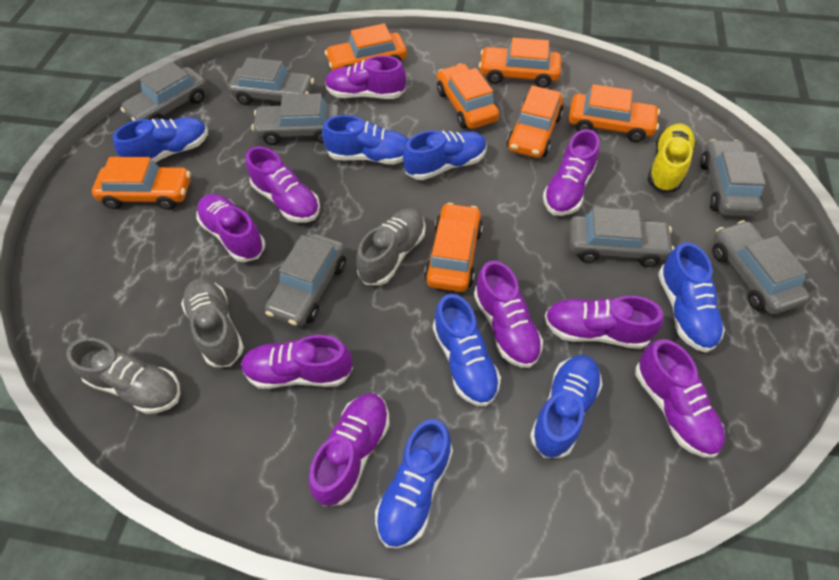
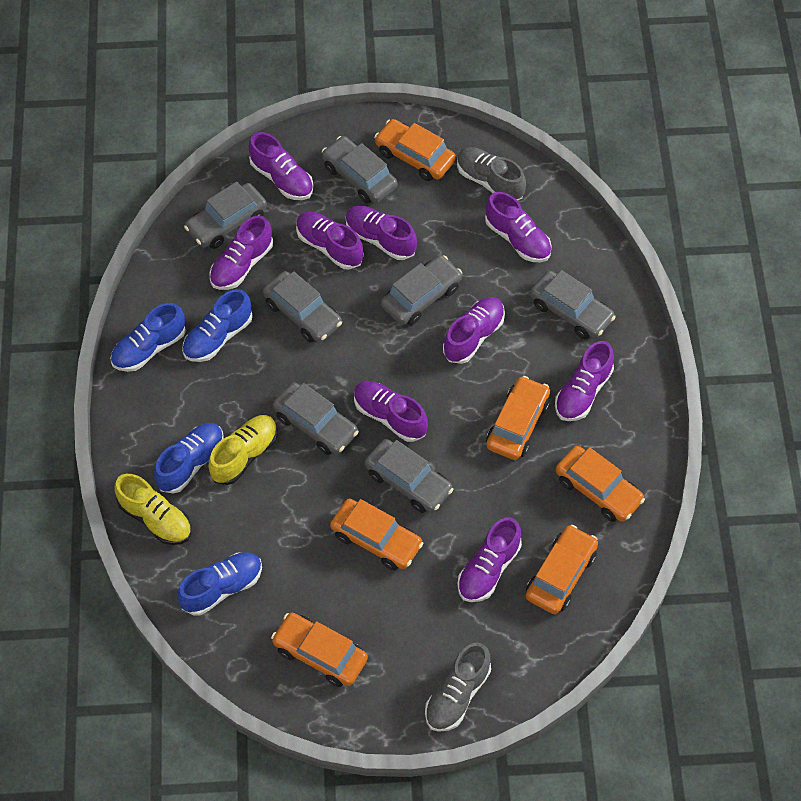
blue shoe: [113,117,208,163] [322,115,409,165] [375,419,453,549] [403,130,487,180] [433,294,501,406] [530,355,603,458] [658,242,725,353] = 7 -> [110,303,186,372] [154,423,224,494] [177,552,262,615] [182,289,253,362] = 4
grey shoe: [66,338,180,414] [181,278,244,367] [356,208,425,285] = 3 -> [425,643,491,732] [457,147,526,201] = 2
orange car: [92,157,191,210] [325,23,407,71] [424,203,483,292] [437,63,499,129] [479,38,561,88] [507,85,564,158] [569,84,660,142] = 7 -> [271,612,368,687] [330,498,423,570] [374,119,456,181] [486,376,550,460] [526,525,598,614] [556,446,645,522] = 6
yellow shoe: [647,123,696,193] = 1 -> [114,474,191,545] [208,415,277,485] = 2

